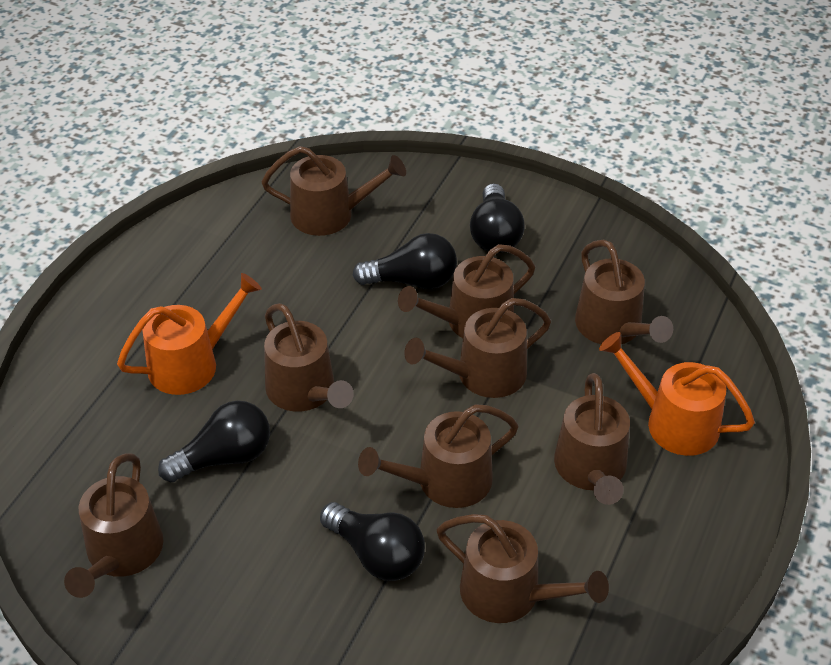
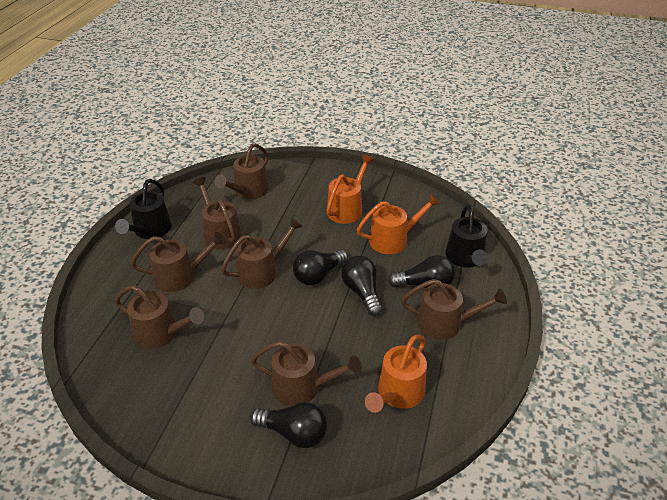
black watering can: none = 0 -> [115,179,172,239] [446,204,488,268] = 2
brown watering can: [64,454,163,598] [261,146,406,236] [264,303,354,412] [358,404,519,508] [398,244,535,338] [404,298,551,398] [437,514,609,623] [554,373,630,505] [575,240,673,344] = 9 -> [115,285,204,349] [131,232,226,292] [193,177,242,250] [214,143,269,199] [221,218,303,289] [251,341,362,406] [401,279,507,340] = 7
orange watering can: [117,273,262,395] [599,332,755,456] = 2 -> [327,155,374,224] [357,194,440,254] [365,335,427,413] = 3

